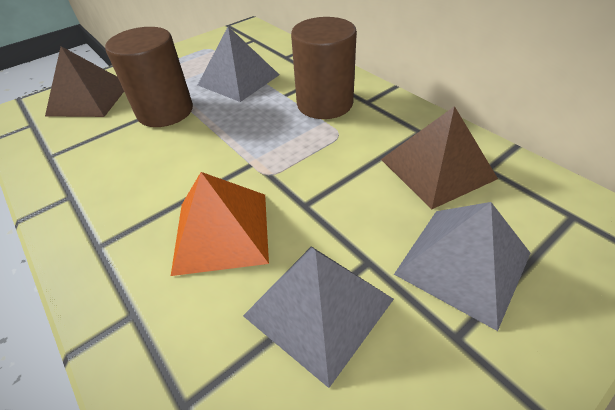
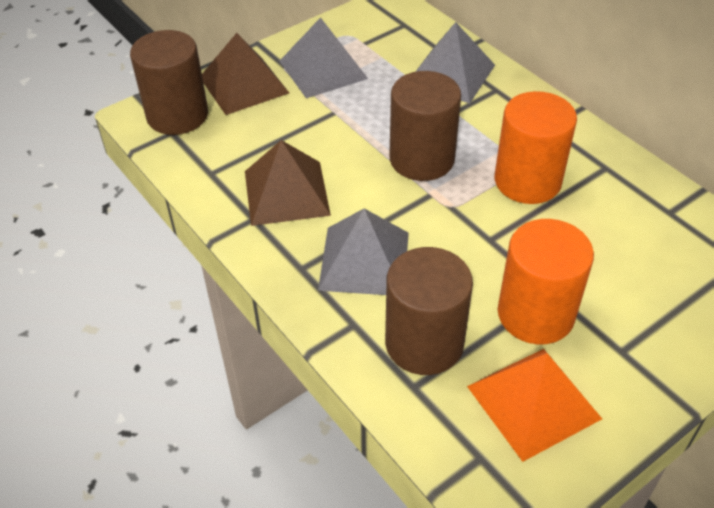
brown cylinder: [105,27,193,127] [291,17,357,119] = 2 -> [130,30,208,135] [385,247,473,375] [389,71,461,181] = 3
orange cylinder: none = 0 -> [495,91,577,204] [498,219,594,344] = 2

